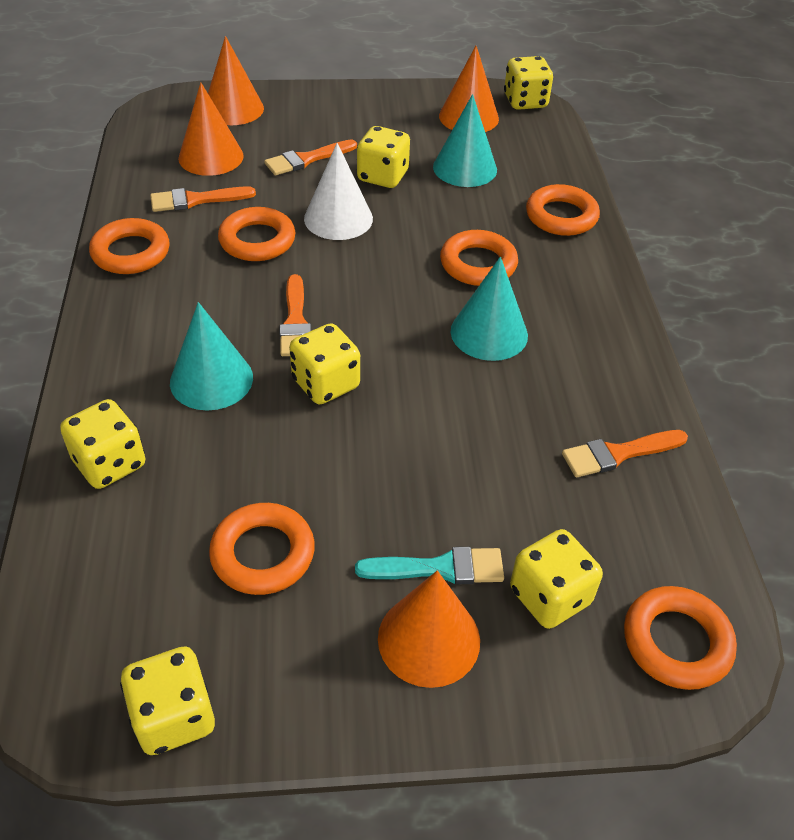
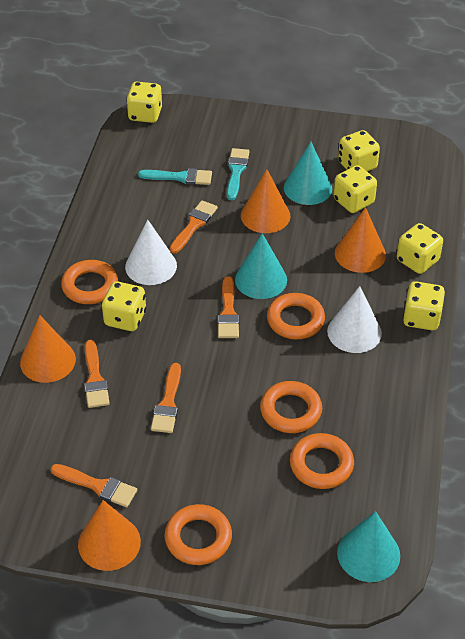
orange brush: [150,186,256,212] [264,139,357,176] [280,274,311,356] [562,430,688,477] = 4 -> [51,464,137,507] [84,340,110,408] [151,363,181,433] [170,200,218,254] [218,276,239,338] = 5
orange ring: [89,218,170,274] [209,503,315,595] [218,207,296,261] [440,230,518,286] [526,184,600,236] [624,586,737,690] = 6 -> [61,260,118,304] [165,504,232,565] [260,381,322,433] [267,293,325,339] [290,433,354,489] = 5
turquoise brush: [355,547,504,584] = 1 -> [138,168,212,185] [227,148,250,200] = 2
white cone: [304,143,373,240] = 1 -> [125,220,177,285] [327,286,382,353] = 2

